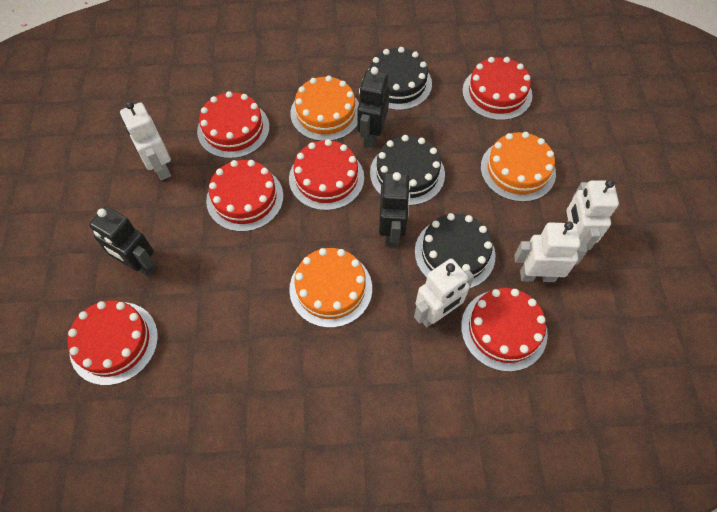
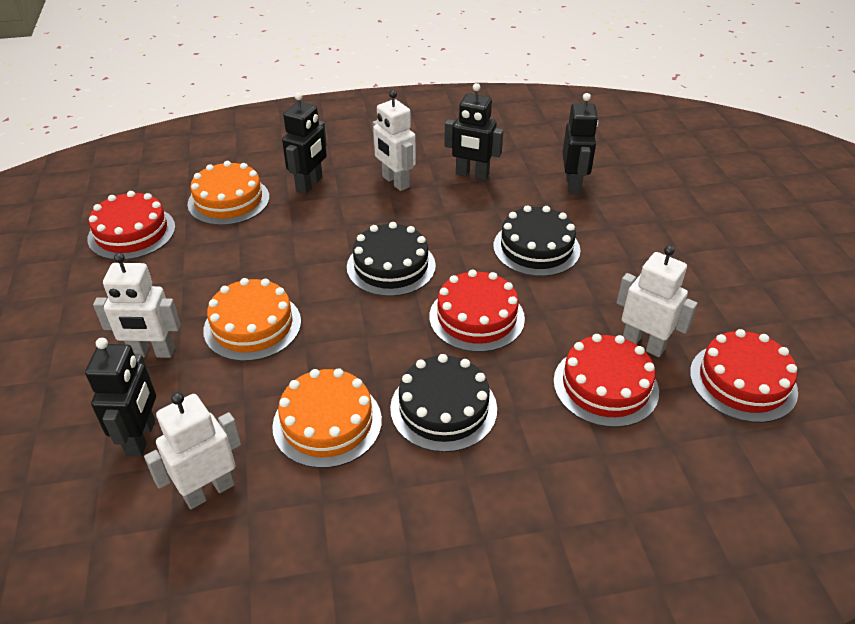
black robot: [89,206,156,277] [357,67,390,148] [379,172,411,247] = 3 -> [85,338,156,456] [282,92,327,194] [444,83,504,180] [563,93,598,194] = 4
red cake: [68,301,158,385] [197,91,270,159] [206,160,283,232] [289,139,364,211] [461,288,548,372] [462,57,532,120] = 6 -> [87,191,175,260] [429,270,525,352] [554,334,659,428] [690,329,798,423] = 4

